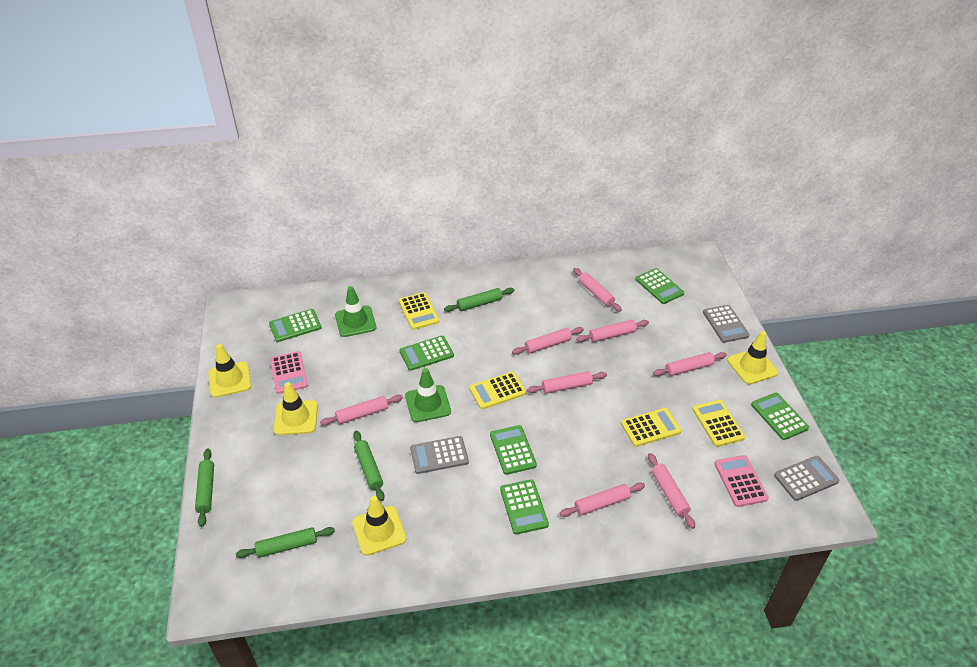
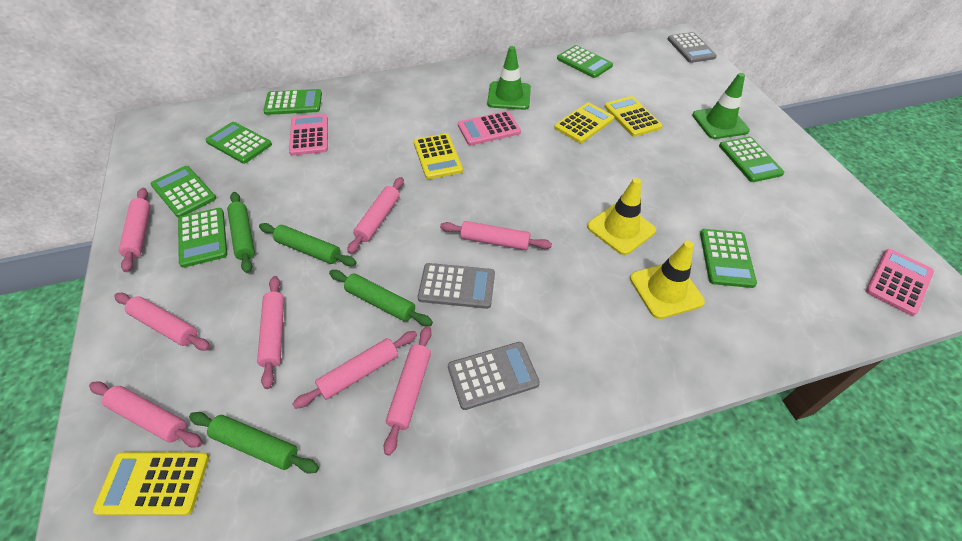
green calculator: [269,309,322,342] [400,336,454,371] [490,425,537,475] [500,480,549,534] [635,268,684,304] [751,393,809,440] = 6 -> [151,166,216,218] [178,208,227,268] [205,122,272,164] [263,89,322,115] [557,45,613,78] [700,229,757,288] [719,136,784,182] = 7
pink calculator: [270,351,308,394] [714,455,769,507] = 2 -> [289,114,328,155] [458,111,521,145] [866,249,934,316] = 3
yellow traffic cone: [208,344,251,397] [274,382,318,435] [352,496,406,556] [727,331,778,384] = 4 -> [587,178,656,255] [630,241,705,319] = 2

